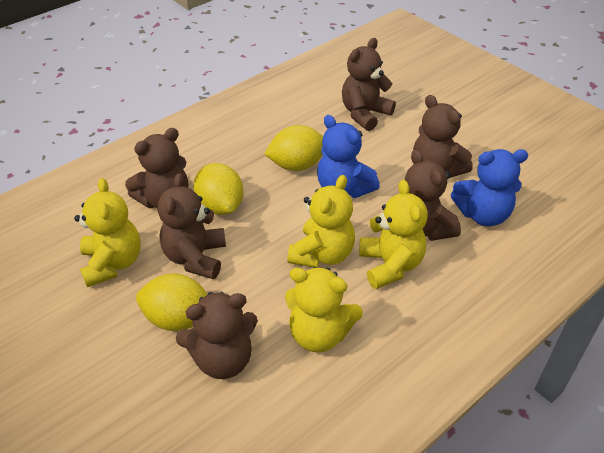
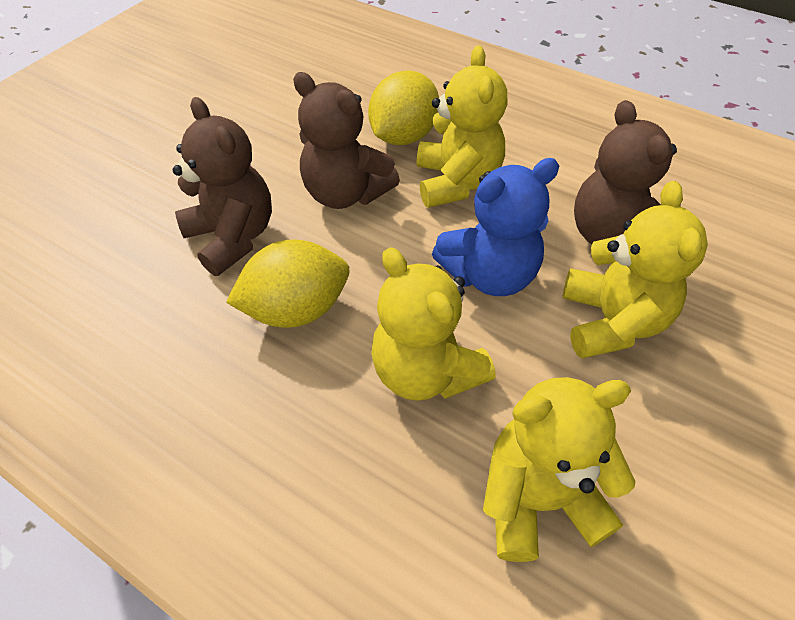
blue teddy bear: [317,115,380,198] [451,149,528,226] = 2 -> [432,158,559,296] = 1
brown teddy bear: [125,128,188,208] [158,173,226,279] [176,292,258,379] [342,38,396,131] [405,150,461,241] [413,95,473,178] = 6 -> [173,97,272,276] [293,72,400,209] [574,100,677,244] = 3
yellow lemon: [136,273,207,331] [193,163,244,215] [264,125,323,171] = 3 -> [226,240,350,328] [368,71,439,145] = 2

